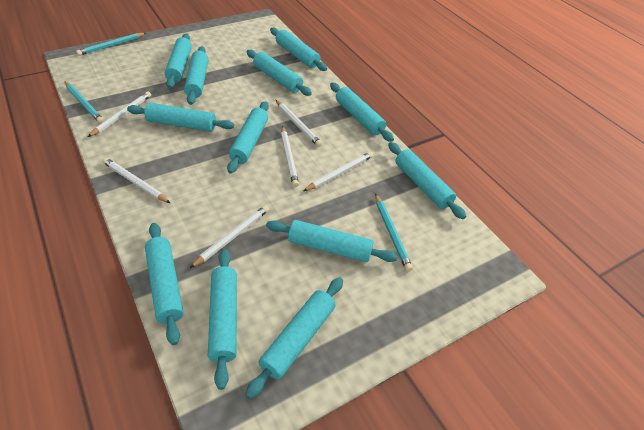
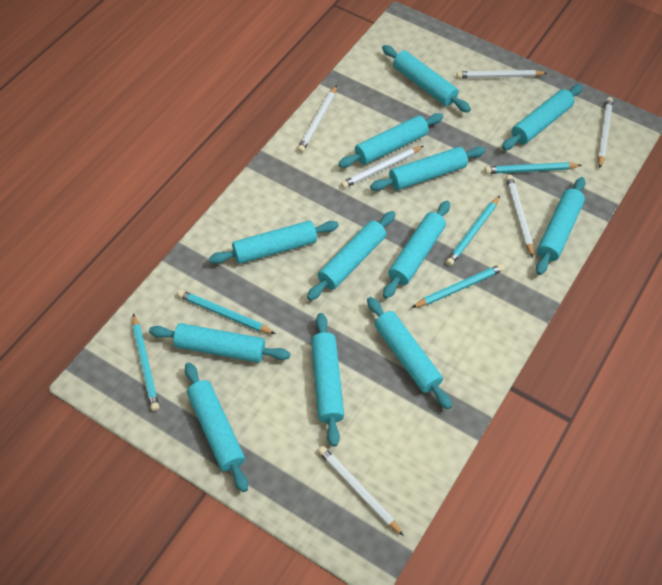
turquoise pencil: [64,81,104,123] [76,33,146,56] [375,193,413,272] = 3 -> [132,313,159,411] [177,290,275,334] [411,264,505,308] [446,196,500,266] [485,162,582,174] = 5

